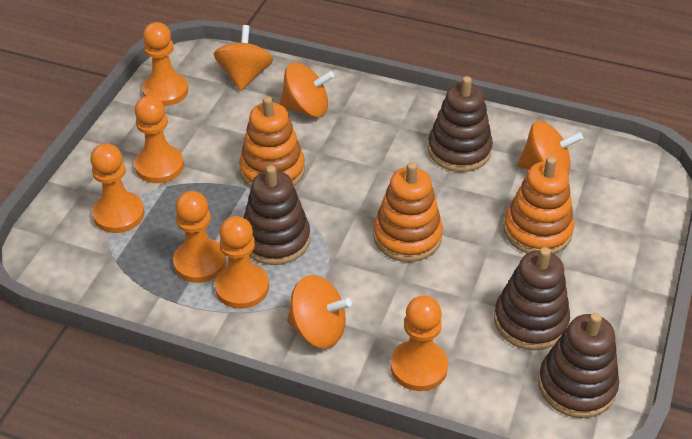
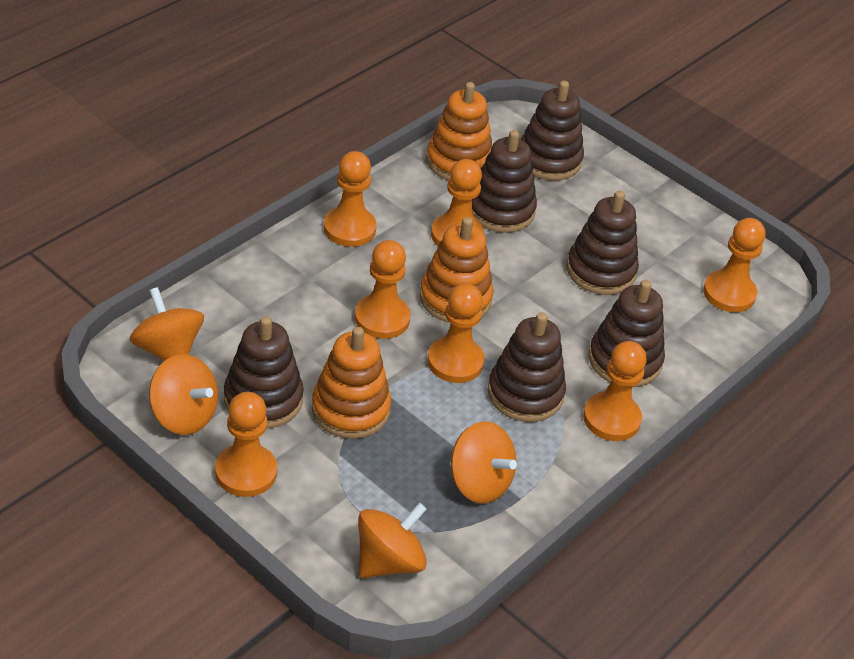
brown stacking toy: [244,165,310,265] [428,76,493,172] [494,247,570,350] [538,313,619,418] = 4 -> [224,316,304,428] [472,130,537,233] [488,312,566,422] [521,81,584,180] [566,191,639,295] [588,280,665,387] = 6
orange pawn: [90,143,144,233] [134,96,184,183] [142,22,188,106] [173,191,226,283] [215,216,269,309] [390,296,448,391] = 6 -> [215,392,277,497] [324,151,377,247] [355,240,411,339] [427,283,485,383] [431,159,484,246] [583,341,647,441] [703,218,766,312] = 7

